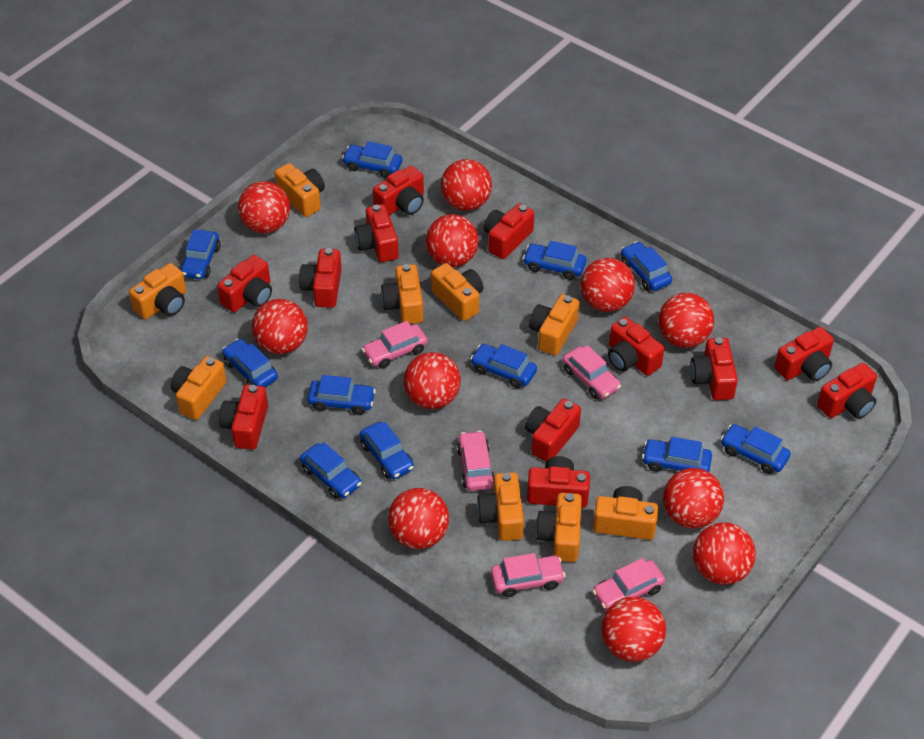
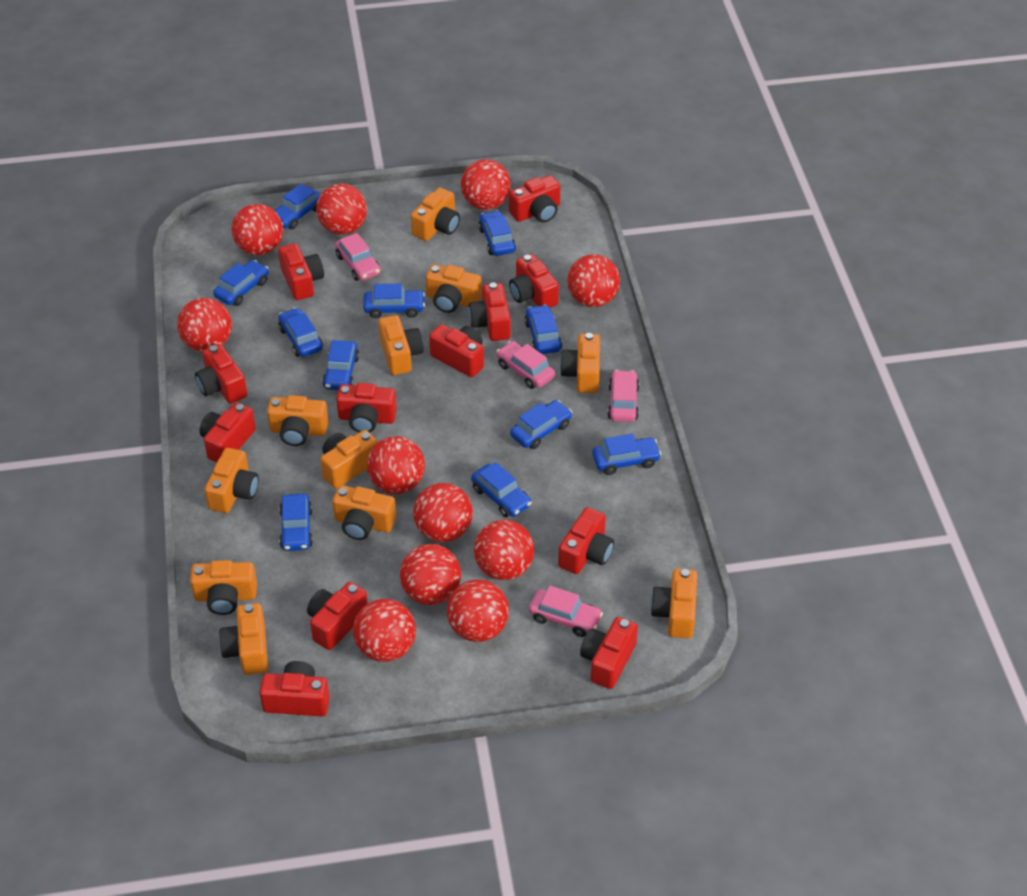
orange camera: [129,263,186,319] [171,356,227,420] [274,163,325,217] [381,264,423,324] [431,263,484,321] [477,472,524,541] [529,294,580,356] [536,493,582,562] [593,486,658,540] = 9 -> [190,560,257,615] [204,448,259,513] [219,603,268,675] [267,395,329,446] [320,430,378,488] [332,485,396,540] [378,315,424,375] [411,188,460,241] [426,264,482,313] [560,333,600,393] [650,569,697,639] = 11
pink car: [362,321,428,369] [457,431,495,491] [491,553,565,597] [562,345,621,399] [592,558,665,611] = 5 -> [335,233,381,281] [496,341,555,389] [529,586,603,637] [608,370,639,422] = 4

